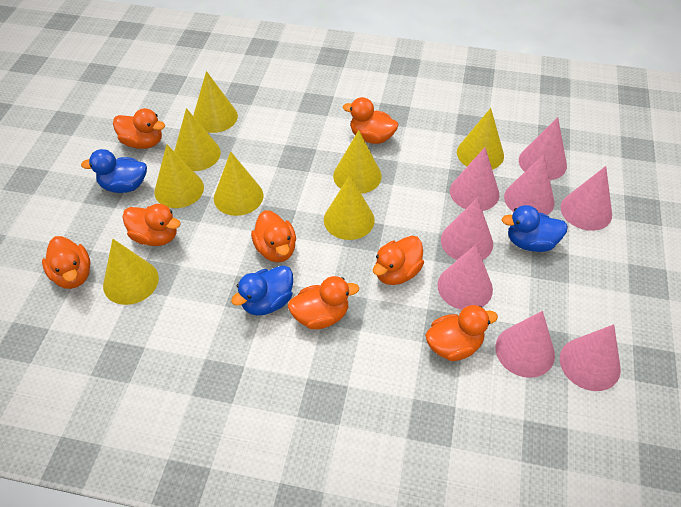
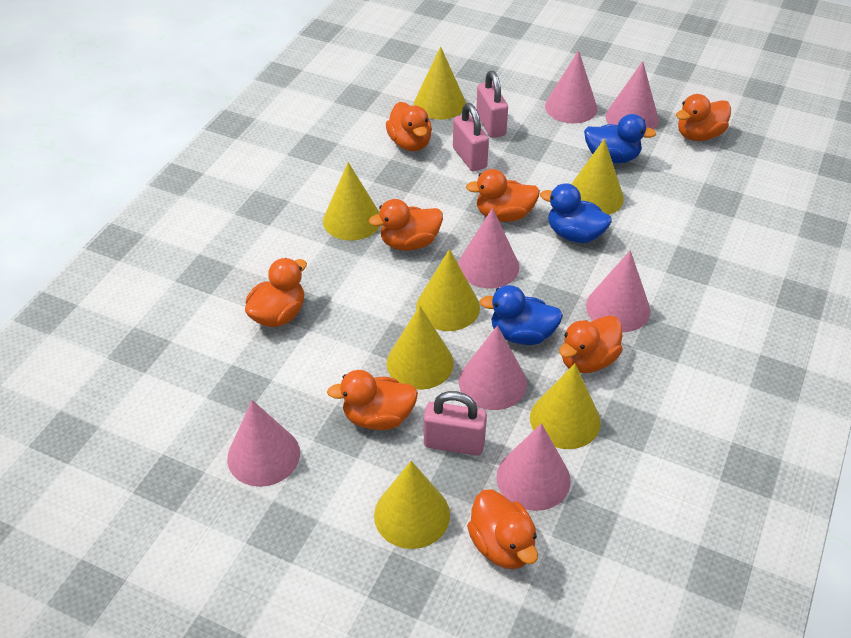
pink cone: [438,245,493,310] [441,197,493,260] [450,148,499,211] [495,311,555,378] [504,155,555,215] [519,117,567,180] [560,324,621,391] [561,166,612,231] = 8 -> [227,400,300,487] [458,208,519,289] [459,325,527,410] [497,423,571,511] [545,50,597,123] [586,250,650,332] [605,61,659,130] = 7
pink padlock: none = 0 -> [424,391,487,456] [453,103,489,171] [476,71,508,138] = 3
yellow cone: [103,239,159,305] [154,144,204,208] [174,108,221,171] [193,71,238,133] [214,151,263,216] [324,175,375,240] [333,130,382,194] [457,108,504,170] = 8 -> [323,162,380,240] [374,461,450,549] [387,306,454,390] [414,47,466,120] [416,249,480,331] [530,364,601,449] [571,139,624,215] = 7

